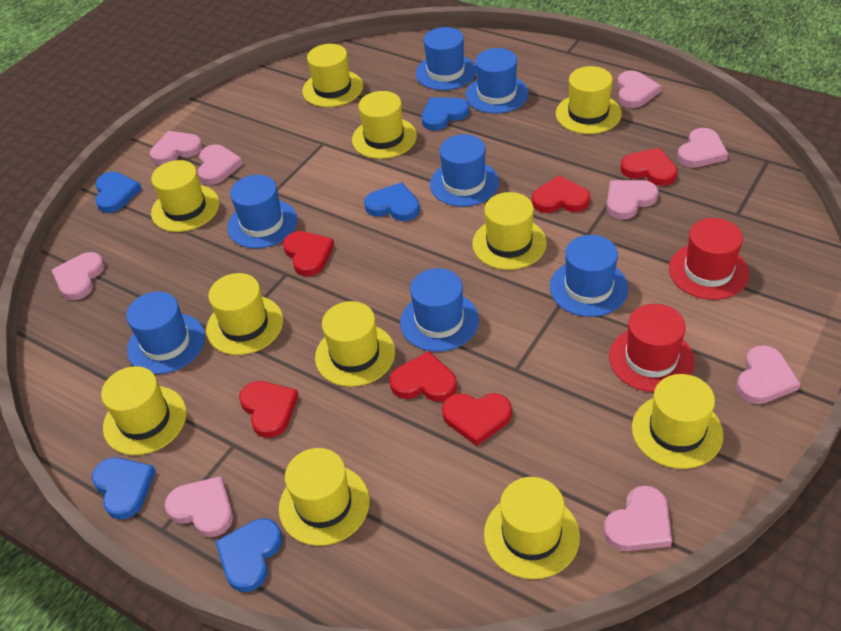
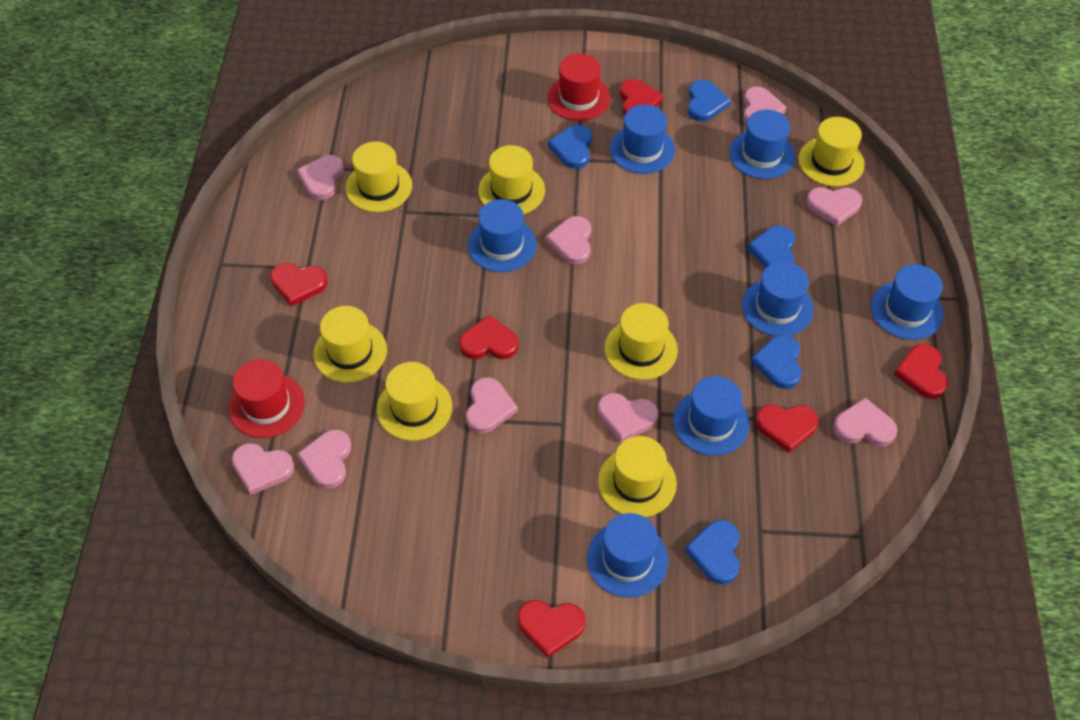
yellow hat: [101,366,186,455] [151,160,219,232] [206,273,283,355] [279,448,370,546] [302,44,363,107] [315,301,395,387] [352,91,417,159] [472,192,547,270] [484,477,580,579] [556,66,622,134] [632,374,723,469] = 11 -> [313,306,387,383] [345,141,412,212] [377,362,452,441] [478,145,545,214] [598,436,677,517] [605,303,678,380] [798,117,865,186] = 7

